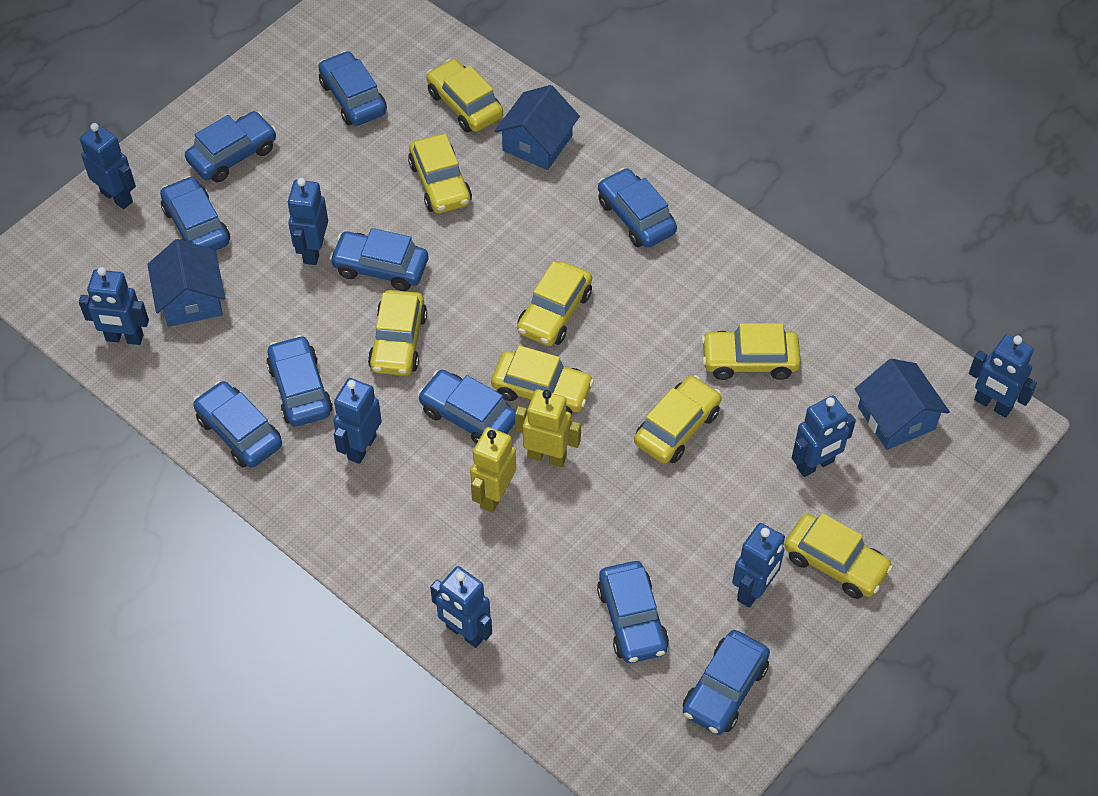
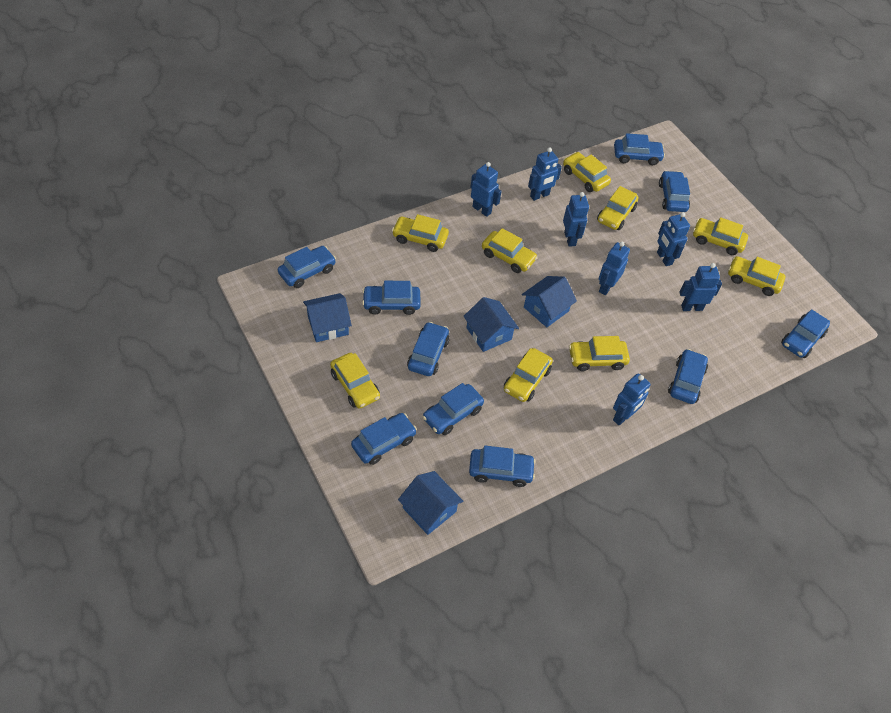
blue house: [147,239,225,327] [495,85,580,170] [855,359,950,450] = 3 -> [303,293,352,342] [398,471,463,535] [463,297,519,352] [522,276,577,327] = 4
blue robot: [79,267,149,345] [80,123,136,209] [287,178,328,265] [333,378,382,464] [430,566,492,648] [732,523,785,608] [792,395,856,477] [969,334,1037,418] = 8 -> [470,162,501,217] [528,148,562,201] [563,192,589,247] [598,242,630,295] [613,373,651,426] [657,212,690,266] [679,263,722,311] = 7
yellow car: [368,290,427,376] [408,134,472,213] [426,59,503,132] [491,345,594,415] [517,261,592,346] [634,375,722,464] [701,323,801,380] [784,513,893,599] = 8 -> [330,353,380,409] [392,214,449,252] [482,228,538,273] [504,348,553,402] [563,152,611,192] [569,336,630,371] [597,186,638,230] [693,217,748,255] [728,256,785,296] = 9
yellow robot: [470,427,516,513] [515,389,581,467] = 2 -> none = 0

